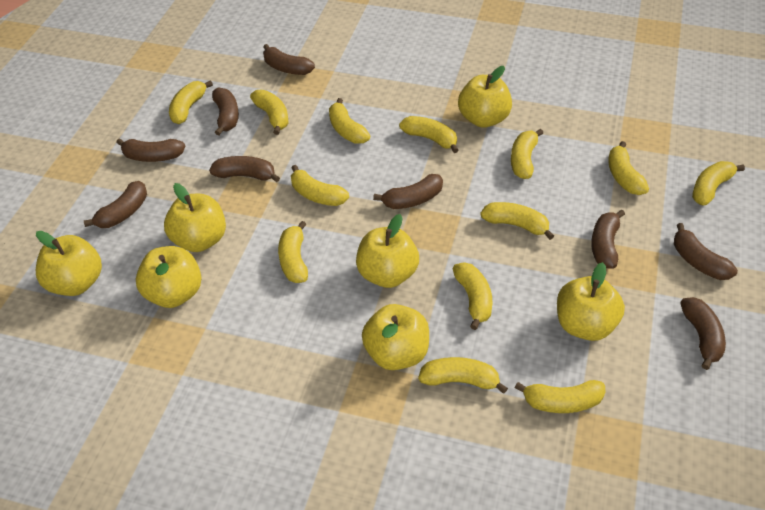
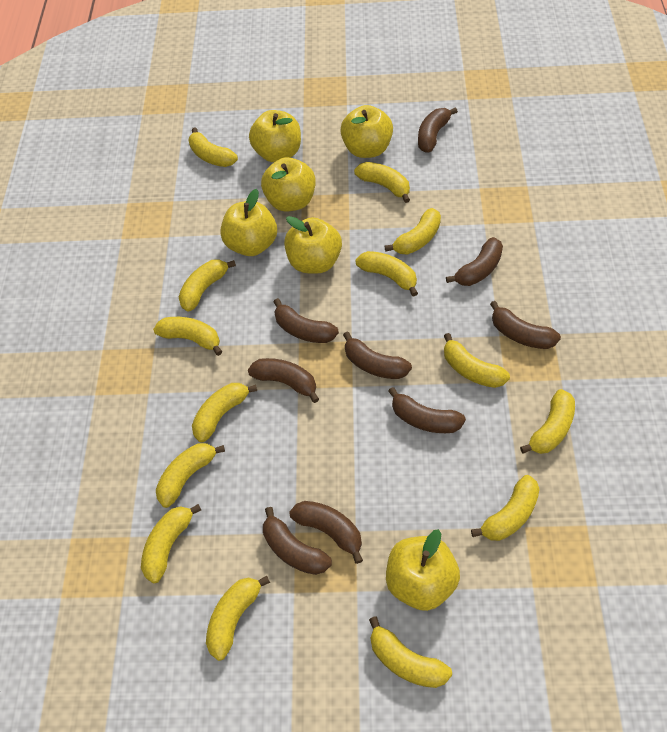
yellow apple: [36,231,102,296] [136,246,202,308] [164,183,226,252] [356,214,419,288] [362,304,429,370] [458,66,512,128] [557,262,625,341] = 7 -> [220,189,277,256] [249,110,301,163] [261,157,316,212] [284,216,342,274] [340,105,393,158] [386,529,460,611] = 6
yellow banana: [169,80,213,124] [250,90,289,135] [278,221,308,283] [291,165,349,206] [329,98,370,144] [399,116,458,153] [418,357,508,394] [453,262,492,330] [480,202,554,240] [511,129,543,179] [515,380,605,413] [608,141,649,195] [692,161,745,205] = 13 -> [141,504,201,583] [153,317,222,356] [156,443,225,508] [179,259,236,312] [188,127,238,167] [192,383,257,443] [206,576,270,661] [354,162,410,203] [355,251,418,297] [369,616,452,688] [385,208,441,255] [444,333,510,388] [471,475,540,541] [520,389,575,454] = 14

